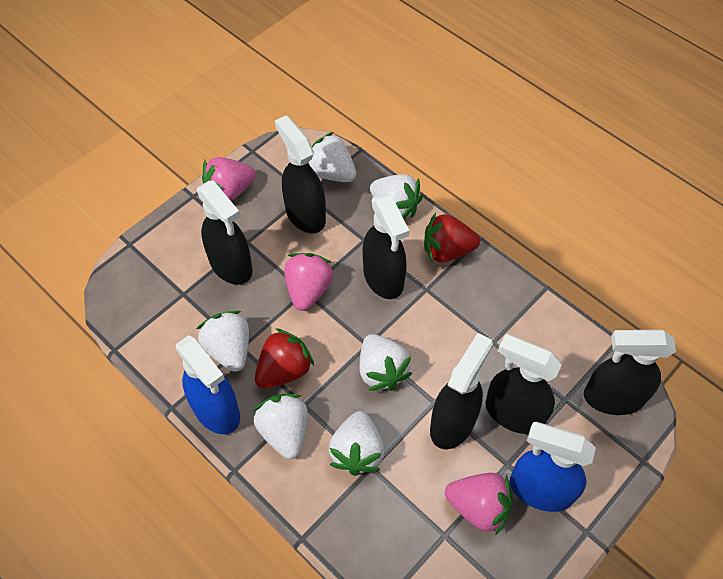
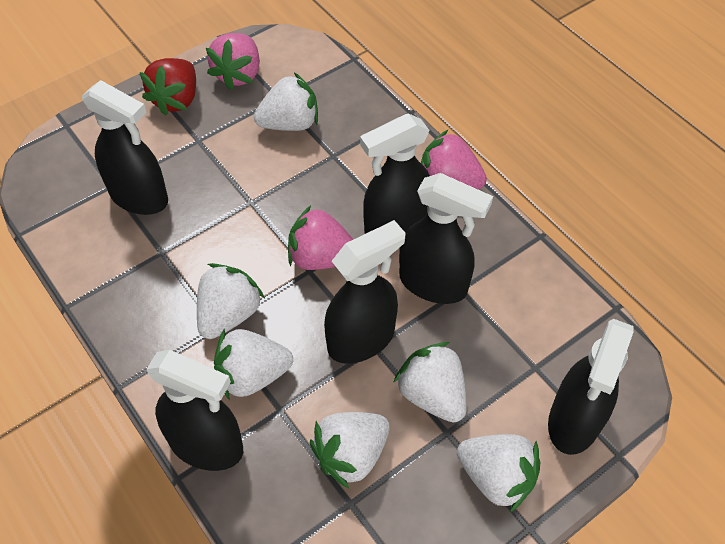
blue spray bottle: [176,335,240,434] [510,422,596,512] = 2 -> none = 0
red strawberry: [255,328,314,389] [424,213,480,263] = 2 -> [140,58,196,116] = 1

